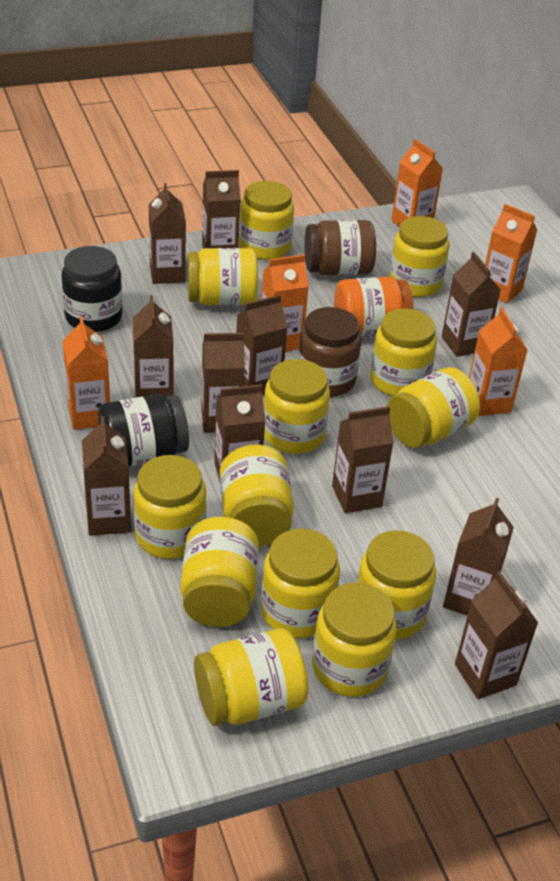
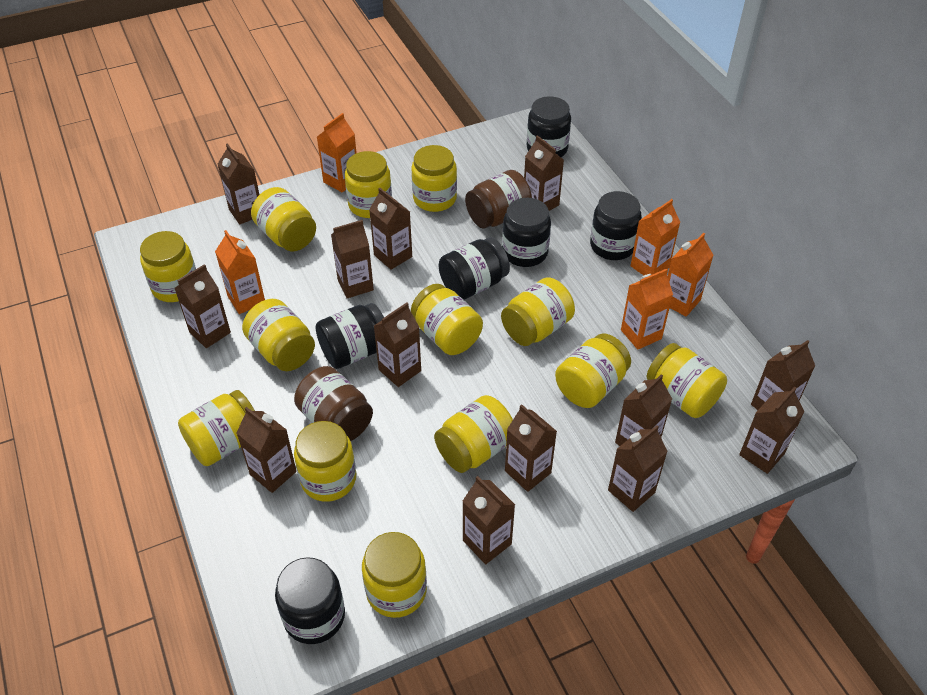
black jar: [61,246,122,332] [98,394,189,467] = 2 -> [275,557,345,644] [316,303,384,369] [439,237,510,300] [502,198,551,267] [527,96,571,157] [590,191,642,260] = 6
brown carton: [82,416,131,536] [133,295,174,397] [148,183,186,284] [201,333,245,433] [202,170,241,249] [214,384,265,481] [236,295,287,396] [332,406,394,513] [442,252,501,357] [443,498,514,616] [455,571,538,699] = 11 -> [175,264,231,348] [218,143,259,225] [237,407,297,493] [331,220,374,298] [369,188,412,270] [374,303,421,387] [463,476,515,564] [505,404,557,492] [524,135,564,211] [608,425,668,512] [615,374,672,446] [739,387,805,474] [751,340,815,410] = 13
orange jar: [334,277,413,337] = 1 -> none = 0

